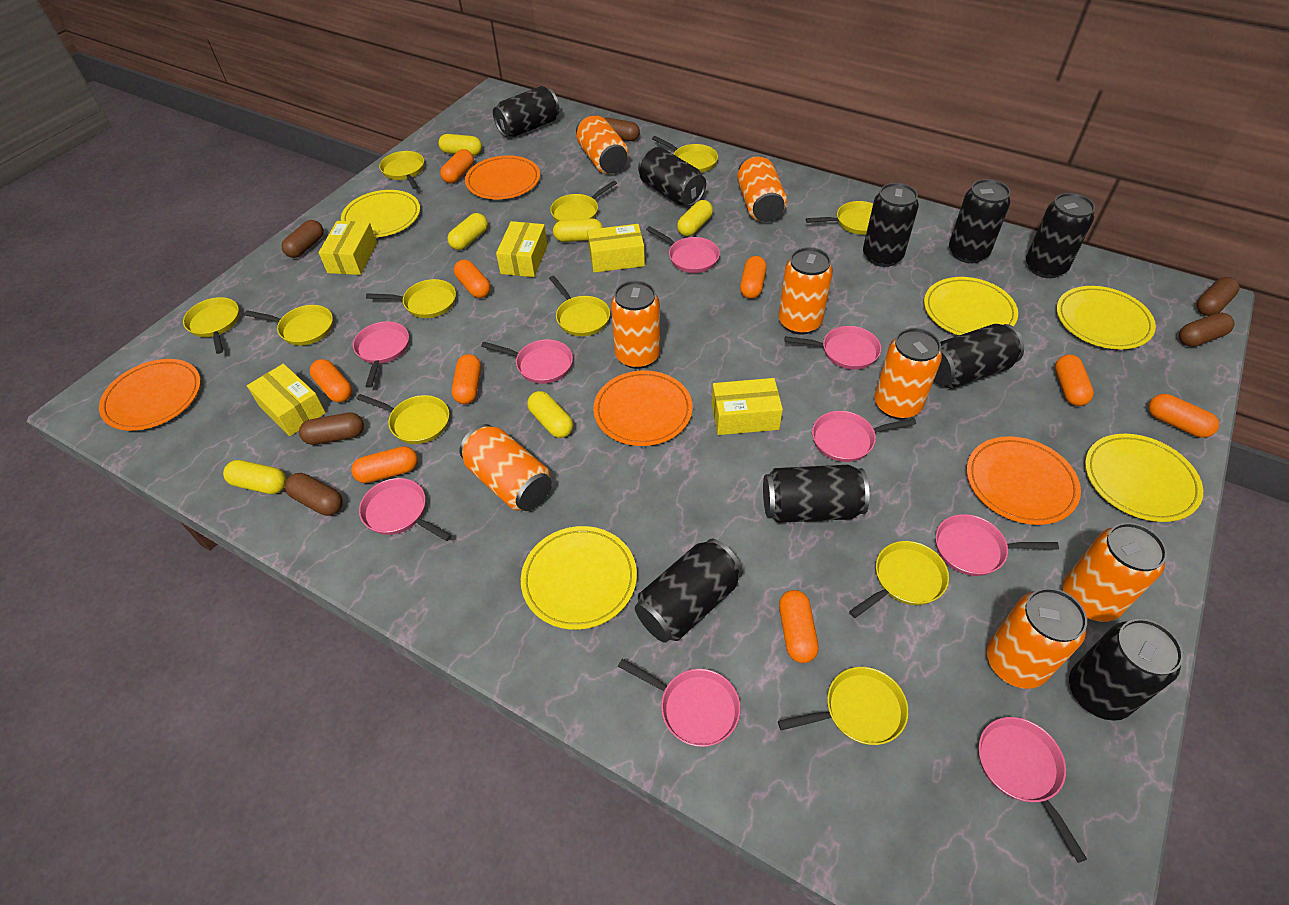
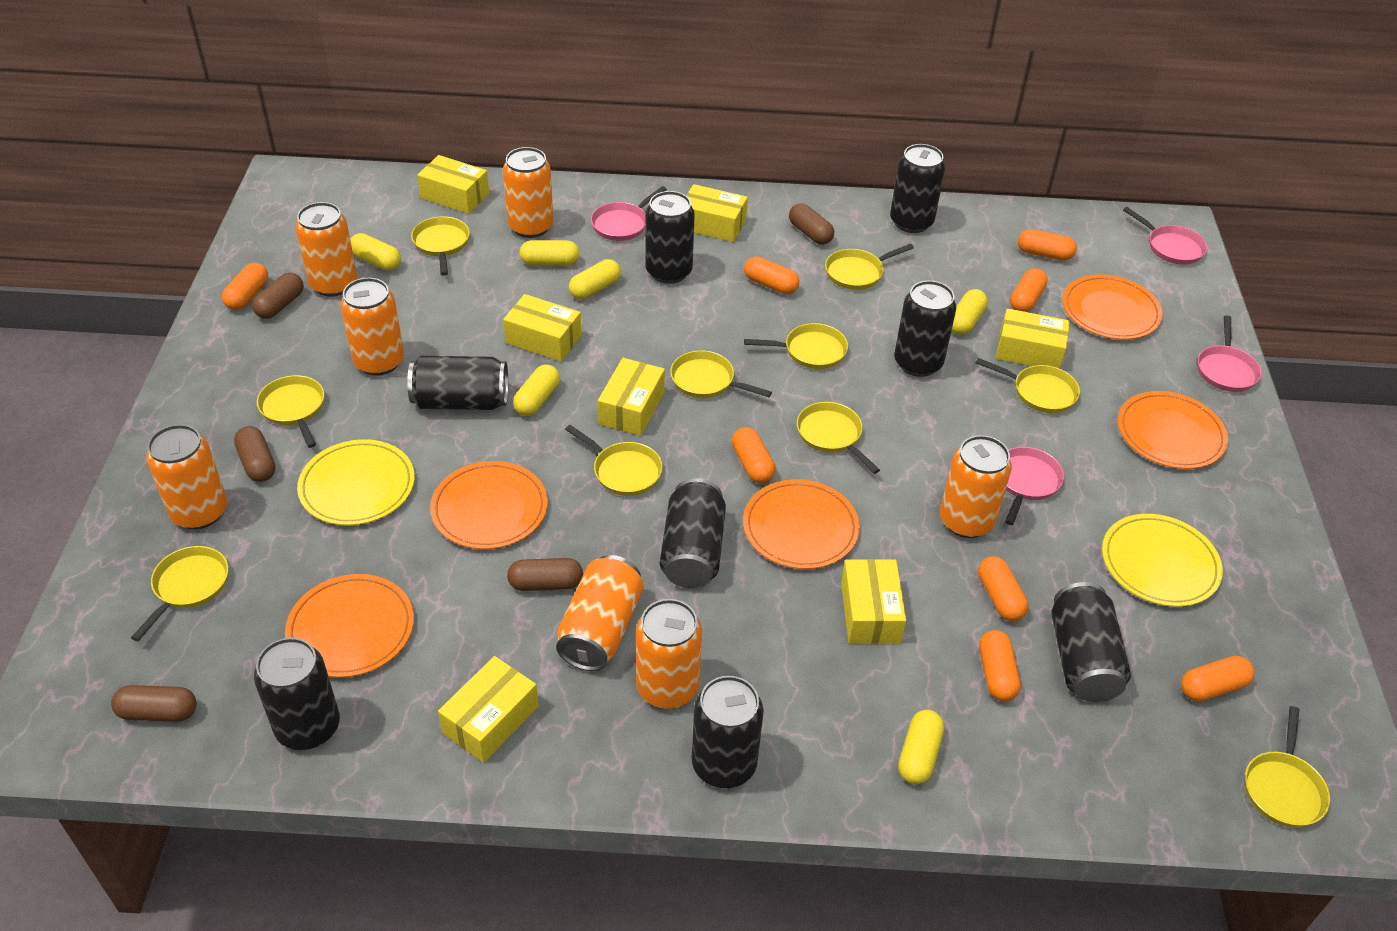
black can: [493,86,560,137] [635,539,743,643] [638,147,706,206] [763,465,870,523] [863,183,919,267] [934,324,1024,389] [949,179,1010,263] [1026,193,1095,278] [1069,619,1183,721] = 9 -> [254,638,340,750] [407,356,508,410] [645,191,695,284] [660,478,726,588] [692,676,764,788] [890,144,945,233] [894,281,956,377] [1052,582,1131,702] = 8
brown capsule: [281,220,324,258] [285,473,343,516] [299,413,364,445] [604,118,640,141] [1179,313,1235,347] [1197,277,1240,316] = 6 -> [111,685,197,722] [234,426,275,482] [252,273,304,319] [507,558,583,591] [789,203,834,245] = 5
orange can: [459,424,552,511] [576,114,629,174] [611,281,660,369] [737,155,787,222] [778,247,833,335] [874,328,942,419] [987,588,1087,689] [1063,523,1167,622] = 8 -> [146,424,227,529] [295,202,357,297] [340,278,404,376] [503,147,554,238] [556,555,644,671] [636,599,702,709] [940,435,1012,538] = 7
orange capsule: [310,359,352,402] [351,446,418,483] [440,149,474,183] [452,354,481,404] [454,260,490,298] [740,256,767,299] [779,590,819,663] [1055,355,1094,406] [1148,394,1219,438] = 9 -> [222,262,268,310] [732,427,776,483] [744,256,799,294] [978,556,1028,621] [979,630,1021,701] [1010,268,1048,312] [1018,229,1077,261] [1181,656,1254,702] = 8
orange plate: [99,359,201,431] [465,155,540,199] [593,371,693,446] [967,436,1081,525] = 4 -> [285,574,414,678] [430,461,548,549] [743,479,860,569] [1062,274,1163,340] [1118,391,1228,469] = 5
pink pan: [353,321,409,388] [359,478,452,541] [481,339,573,384] [618,659,740,747] [646,226,720,273] [785,326,881,370] [812,411,916,462] [936,514,1059,576] [979,717,1087,863] = 9 -> [591,186,667,241] [1005,447,1064,525] [1123,207,1207,265] [1197,316,1262,392] = 4
yellow box: [247,364,326,436] [319,221,377,275] [496,221,548,277] [587,224,645,273] [712,378,783,435] = 5 -> [417,155,489,214] [438,656,539,763] [503,294,582,362] [598,358,665,436] [686,184,748,242] [841,559,906,644] [996,308,1070,369] = 7
yellow pan: [183,297,239,354] [244,305,333,346] [357,394,449,444] [366,279,456,318] [379,151,424,189] [549,276,610,336] [550,180,617,222] [652,136,718,173] [778,667,908,745] [806,201,873,235] [849,541,949,618] = 11 -> [131,546,229,641] [257,375,324,448] [411,216,470,276] [565,425,663,496] [670,350,772,398] [744,323,848,369] [797,402,880,474] [825,244,914,290] [976,358,1080,413] [1245,706,1330,828] = 10
yellow plate: [341,190,420,238] [521,526,637,630] [924,277,1018,335] [1057,286,1156,349] [1085,434,1203,522] = 5 -> [297,439,415,526] [1102,514,1223,607] = 2

